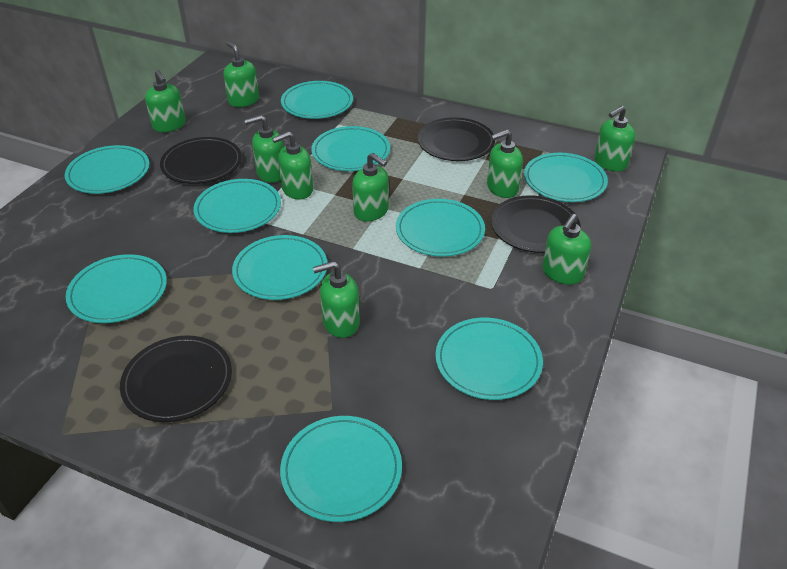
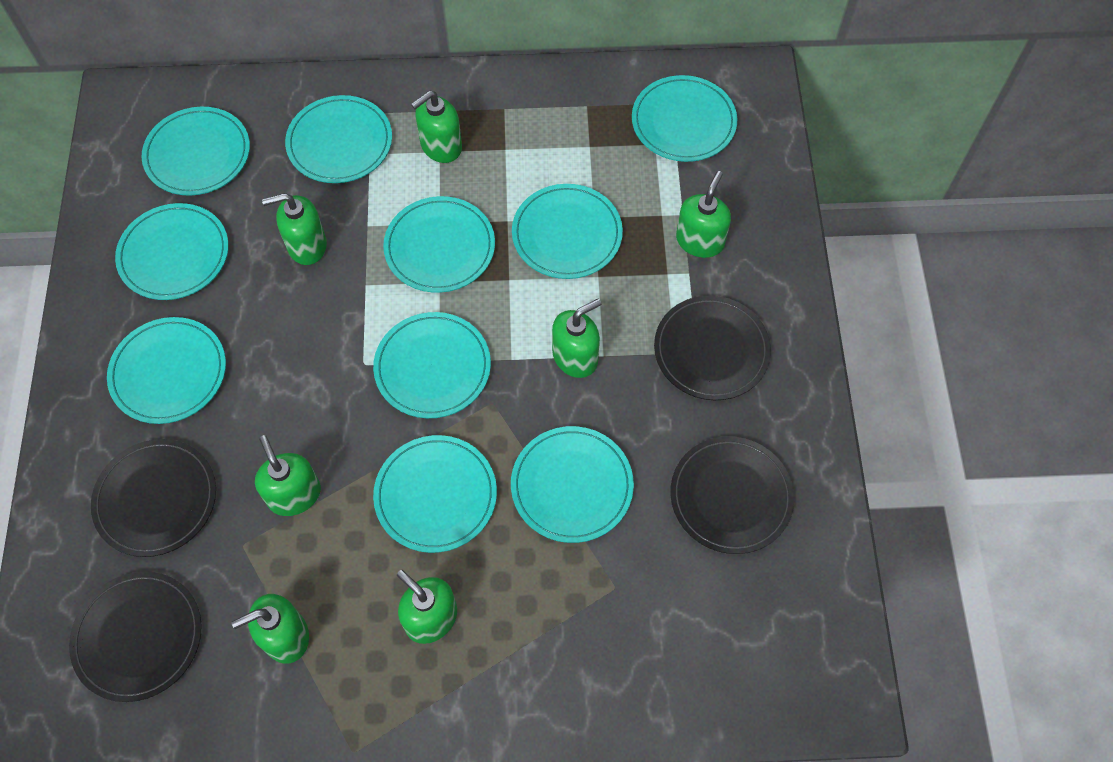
green soap dispenser: [145,70,186,132] [223,42,259,107] [245,115,283,183] [272,131,313,199] [313,261,360,338] [352,153,389,221] [487,130,523,198] [542,214,591,285] [594,106,635,172] = 9 -> [231,594,309,664] [255,435,321,516] [262,193,327,265] [397,570,457,644] [411,91,462,163] [552,299,601,378] [676,171,731,258] = 7

